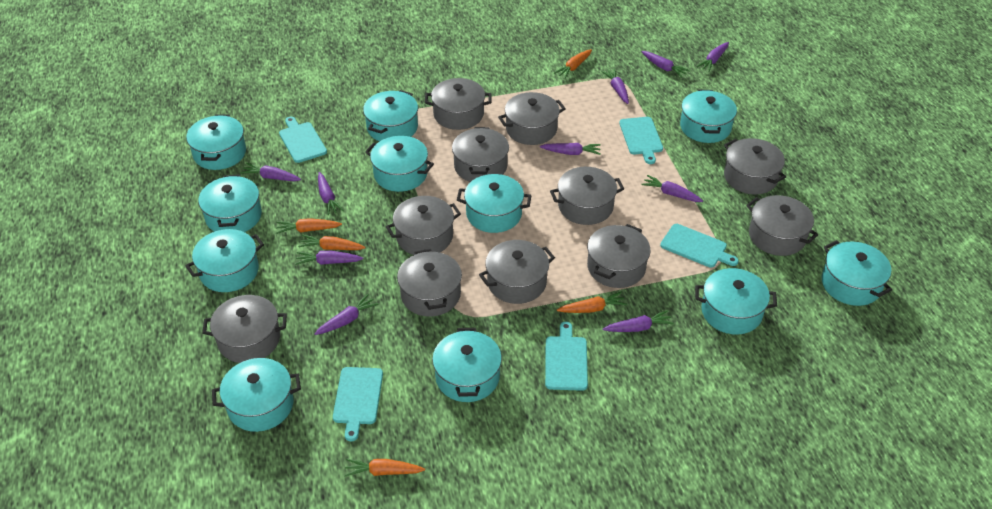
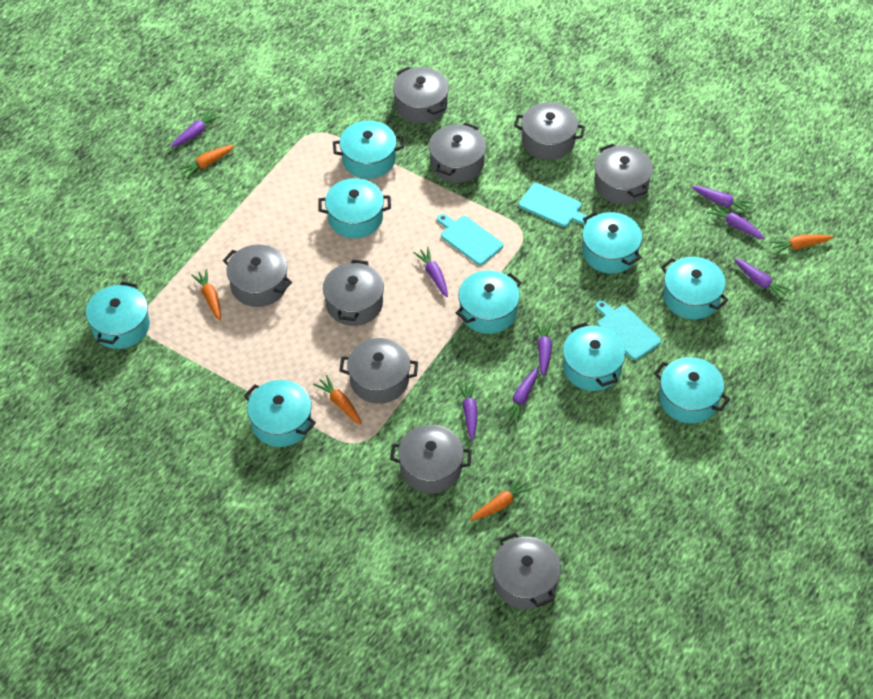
grey pot: [202,295,287,363] [386,196,461,255] [397,249,462,317] [425,78,491,130] [452,127,509,182] [479,240,555,304] [498,92,566,145] [550,167,624,225] [587,224,651,288] [724,138,786,194] [746,195,818,256] = 11 -> [223,244,292,307] [323,259,384,326] [339,338,418,404] [390,425,472,493] [393,67,449,124] [429,123,486,183] [492,532,561,609] [514,102,585,160] [594,144,653,204] = 9
purple carrot: [240,163,301,181] [295,251,363,265] [315,294,379,335] [318,172,344,215] [540,143,601,155] [601,68,629,104] [603,310,674,332] [641,51,690,77] [641,175,703,202] [697,42,729,72] = 10 -> [171,109,221,148] [413,247,448,297] [457,381,478,441] [502,367,538,422] [535,321,552,377] [692,186,754,214] [707,202,765,239] [734,259,791,300] = 8
turquoise cutting board: [279,117,327,163] [333,367,383,441] [545,322,588,391] [619,117,663,164] [660,224,739,268] = 5 -> [437,214,503,265] [519,183,591,227] [596,301,661,360] = 3
turquoise pot: [185,229,264,292] [186,115,246,170] [198,174,262,232] [212,358,301,432] [363,90,418,142] [365,136,434,192] [432,328,502,402] [457,174,531,233] [680,90,737,143] [695,268,777,335] [822,240,892,306] = 11 -> [86,282,150,349] [244,380,316,447] [318,178,391,238] [333,120,404,179] [456,270,522,334] [563,322,626,391] [582,212,642,274] [654,357,730,424] [661,257,729,319] = 9

